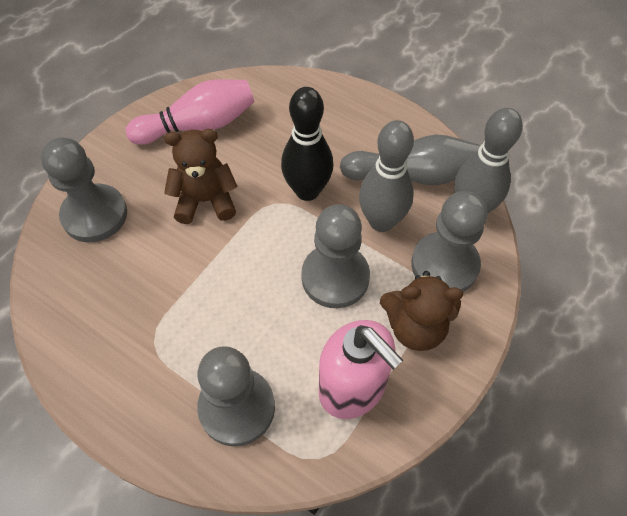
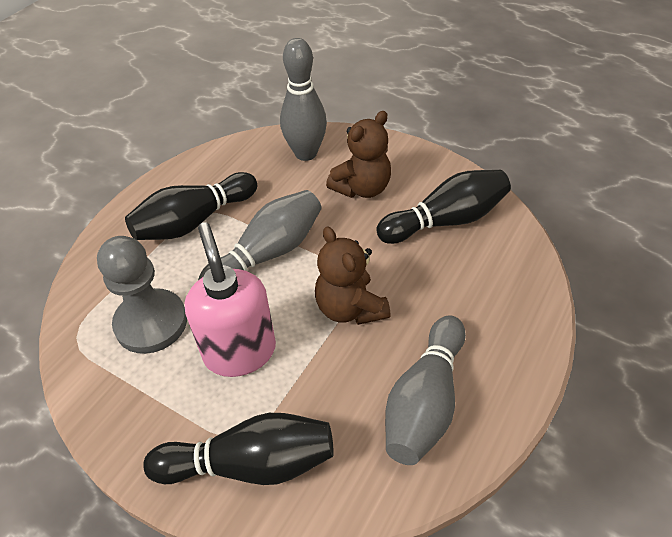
black bowling pin: [281,87,333,201] = 1 -> [125,172,257,240] [143,413,334,485] [376,170,511,244] = 3
grey pawn: [41,137,127,242] [197,346,275,446] [301,204,370,308] [411,191,488,292] = 4 -> [97,236,187,354] = 1
pink bowling pin: [126,79,254,145] = 1 -> none = 0

